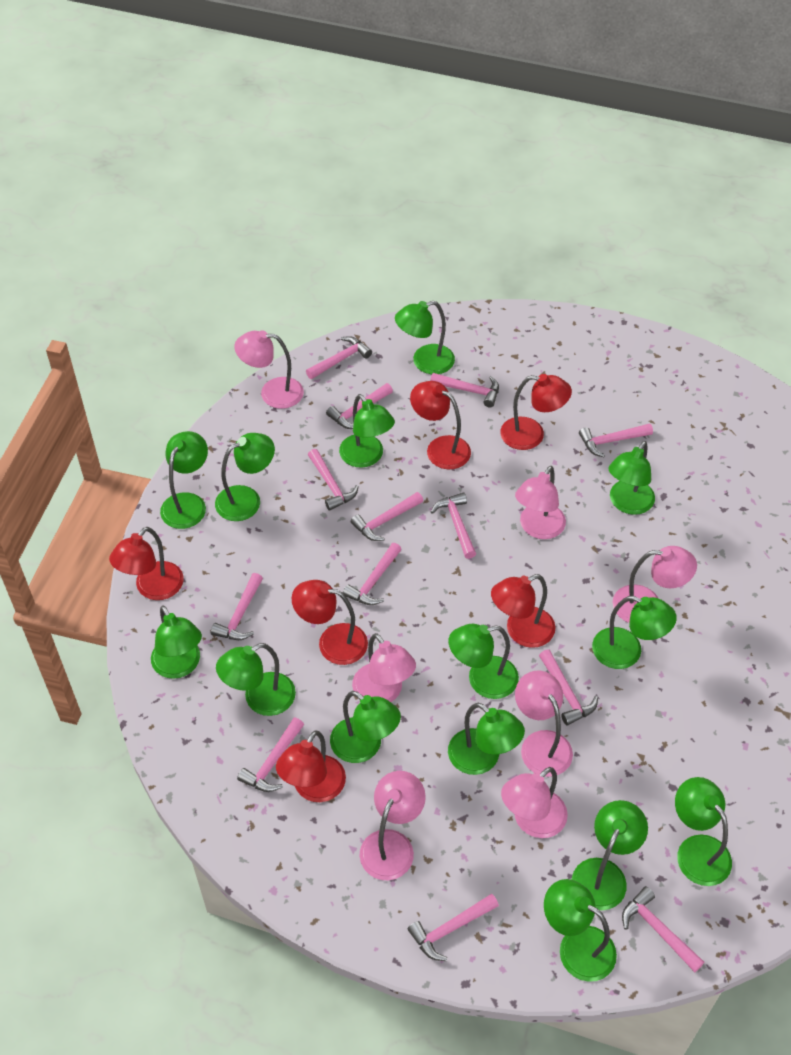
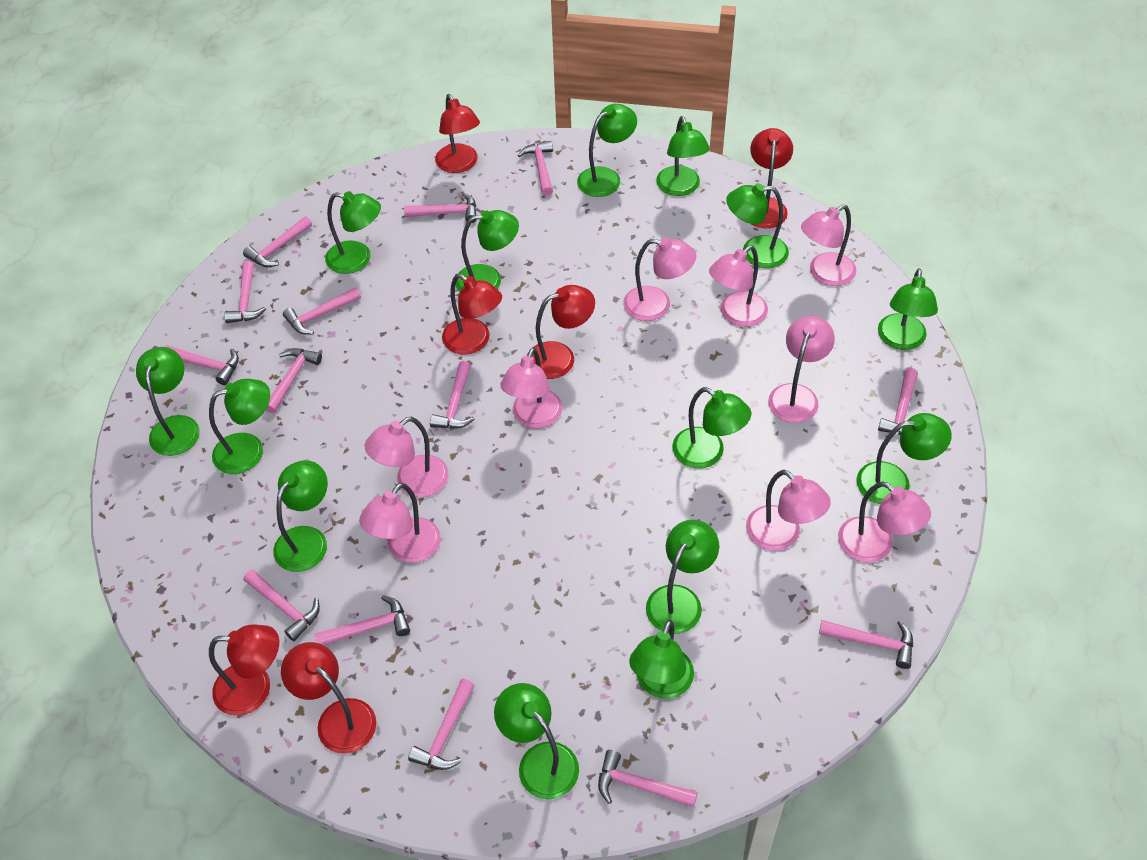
pink hammer: [211,573,263,640] [237,717,304,792] [306,336,372,379] [308,449,359,511] [326,383,393,429] [343,543,402,605] [351,492,423,541] [408,894,499,961] [430,373,499,407] [431,492,476,559] [539,649,598,726] [579,423,653,457] [622,886,704,972] = 13 -> [164,345,239,385] [224,261,266,323] [243,216,312,267] [244,570,320,641] [266,348,322,413] [283,287,361,335] [314,595,410,646] [404,193,477,223] [408,679,474,770] [430,361,475,429] [518,141,553,196] [598,750,698,807] [819,620,913,669] [878,368,918,435] = 14
pink lamp: [234,330,304,409] [352,633,416,702] [359,771,426,880] [501,767,568,838] [515,466,566,539] [515,670,573,777] [612,546,697,623] = 7 -> [359,483,441,563] [365,417,449,497] [500,347,562,428] [623,237,696,321] [709,245,768,327] [746,470,831,551] [768,316,835,423] [801,205,856,286] [838,482,931,563] = 9

